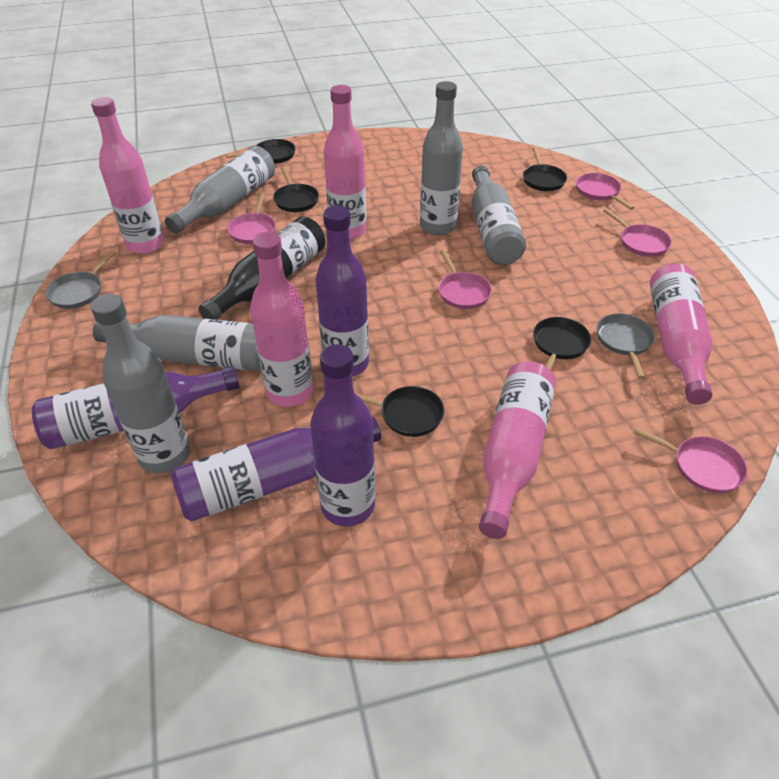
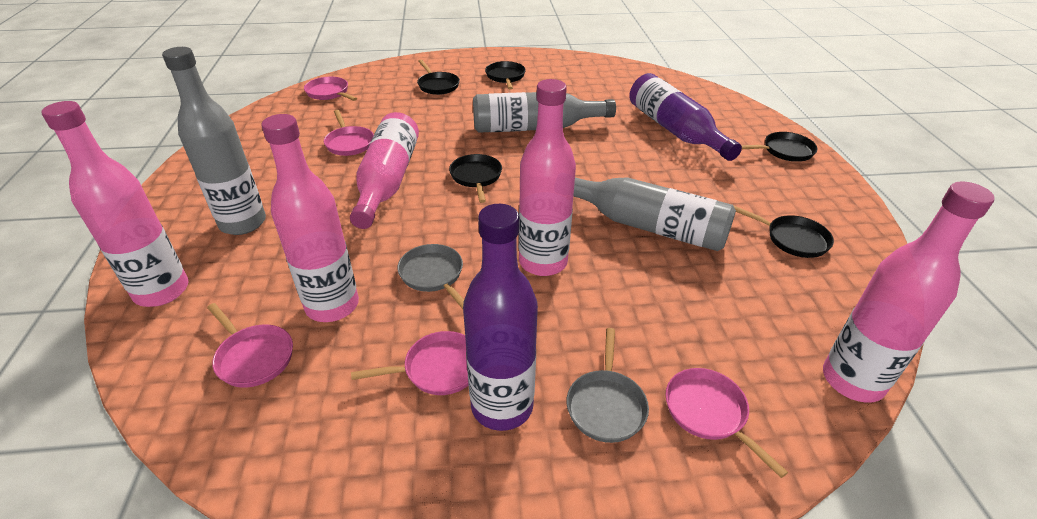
black bottle: [199,216,325,320] = 1 -> none = 0
grey bottle: [91,294,190,473] [93,315,261,371] [165,146,275,234] [420,81,463,235] [472,165,526,265] = 5 -> [162,47,266,235] [473,92,616,133] [573,177,736,251] = 3
purple bottle: [32,366,239,449] [171,417,381,521] [310,344,375,526] [315,205,369,377] = 4 -> [463,204,538,431] [629,73,742,161] = 2

